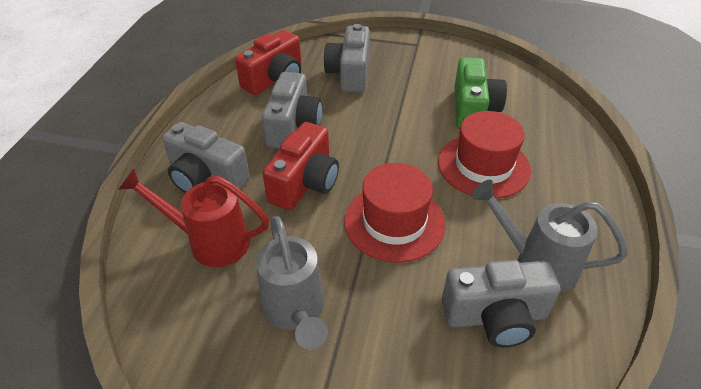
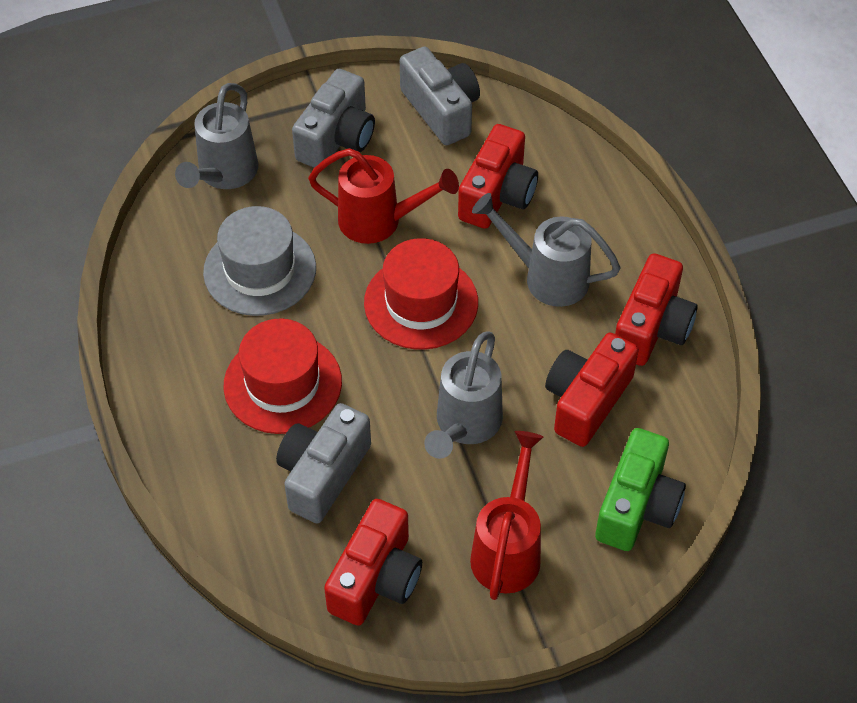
grey camera: [162,122,250,193] [262,72,322,149] [324,24,370,93] [442,260,561,347] = 4 -> [276,403,371,523] [292,69,375,168] [400,46,480,145] = 3
grey hat: none = 0 -> [203,206,316,316] = 1
grey watering can: [256,216,328,350] [471,180,628,292] = 2 -> [175,83,258,189] [424,331,503,459] [472,193,620,307] = 3
red camera: [235,30,301,95] [263,122,339,210] = 2 -> [324,499,422,626] [458,124,538,229] [545,333,639,447] [615,253,698,366] = 4
red watering can: [118,168,269,267] = 1 -> [308,148,459,244] [470,431,543,600] = 2

